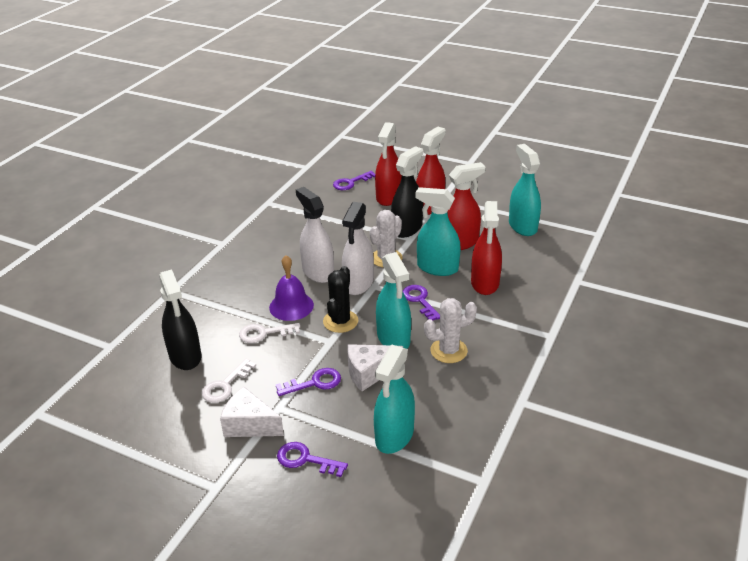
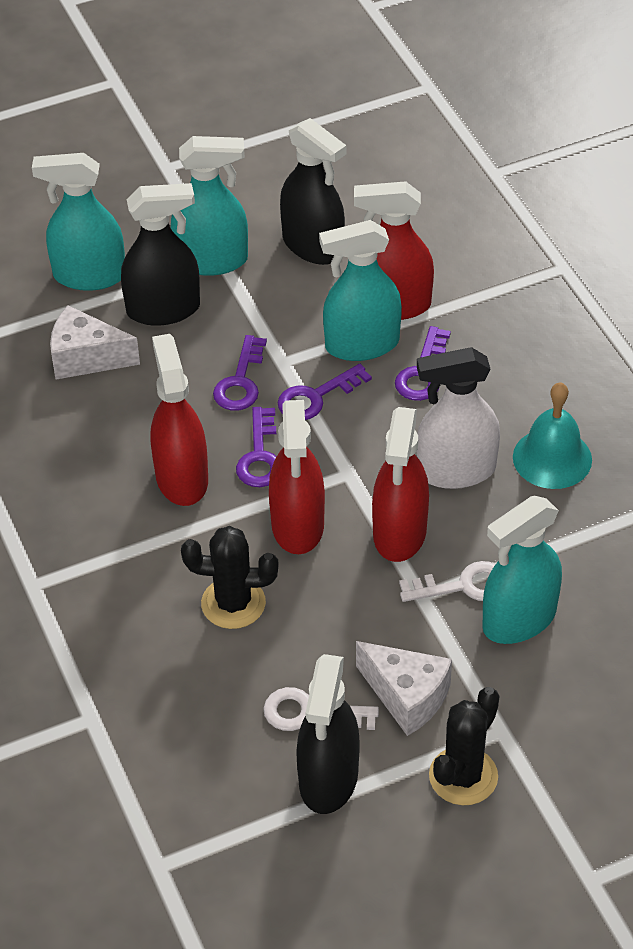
black cactus: [323,266,358,333] = 1 -> [181,526,278,629] [429,687,499,805] = 2
black spray bottle: [159,269,201,370] [391,146,423,238] = 2 -> [121,183,200,326] [280,118,347,265] [296,654,360,814] = 3
purple bell: [269,255,314,321] = 1 -> none = 0
turquoise bell: none = 0 -> [513,382,592,489] = 1
white cactus: [370,210,403,267] [424,298,477,363] = 2 -> none = 0
white spray bottle: [296,187,334,283] [342,202,374,295] = 2 -> [417,347,500,489] = 1

